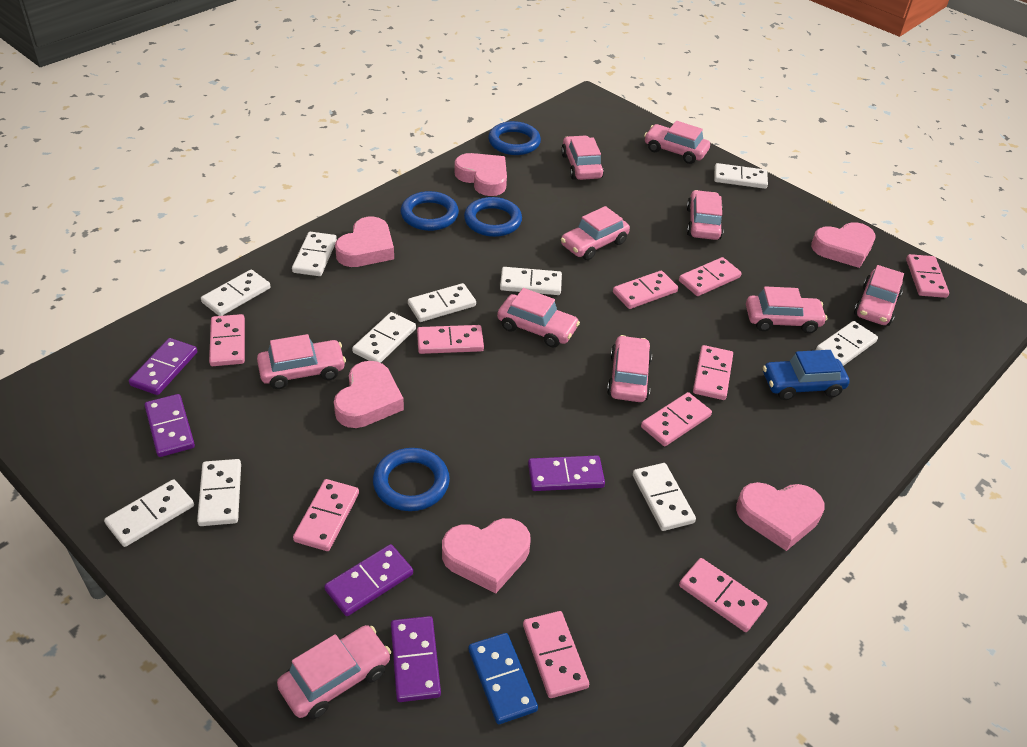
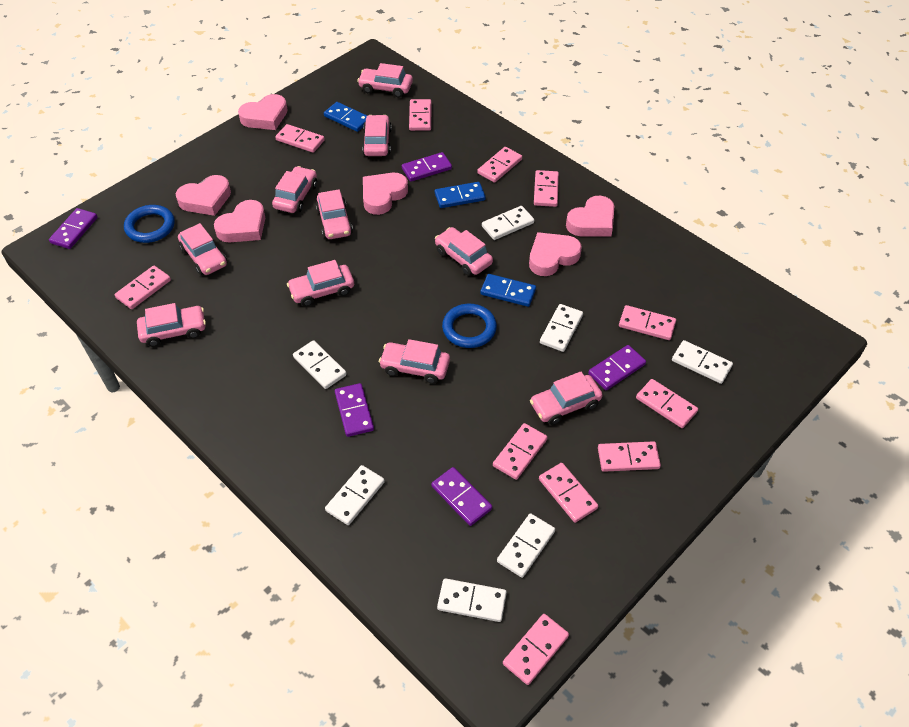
blue car: [763,350,850,400] = 1 -> none = 0
blue domino: [468,633,538,724] = 1 -> [324,102,367,132] [435,182,486,208] [480,274,536,307] = 3
blue ring: [373,448,450,511] [401,191,459,231] [464,197,522,237] [488,121,541,155] = 4 -> [124,205,175,243] [442,304,497,348] = 2
pink domino: [209,314,245,366] [293,479,359,551] [417,325,484,354] [523,611,589,698] [613,271,678,309] [641,392,712,446] [679,257,742,296] [679,558,767,632] [693,345,733,400] [906,254,949,298] = 10 -> [115,265,171,309] [275,124,325,153] [409,99,431,131] [477,147,522,183] [493,423,548,480] [503,614,569,685] [534,170,559,207] [539,463,598,523] [598,441,661,472] [619,305,676,340] [636,379,698,428] = 11
white domino: [104,479,194,547] [197,459,241,526] [201,270,271,316] [292,232,337,276] [352,312,416,363] [408,283,476,322] [500,267,562,295] [633,463,696,531] [714,163,768,189] [816,321,878,366] = 10 -> [293,340,347,389] [325,465,385,525] [437,578,507,622] [482,206,534,240] [497,513,555,578] [540,304,583,352] [672,340,733,384] = 7

